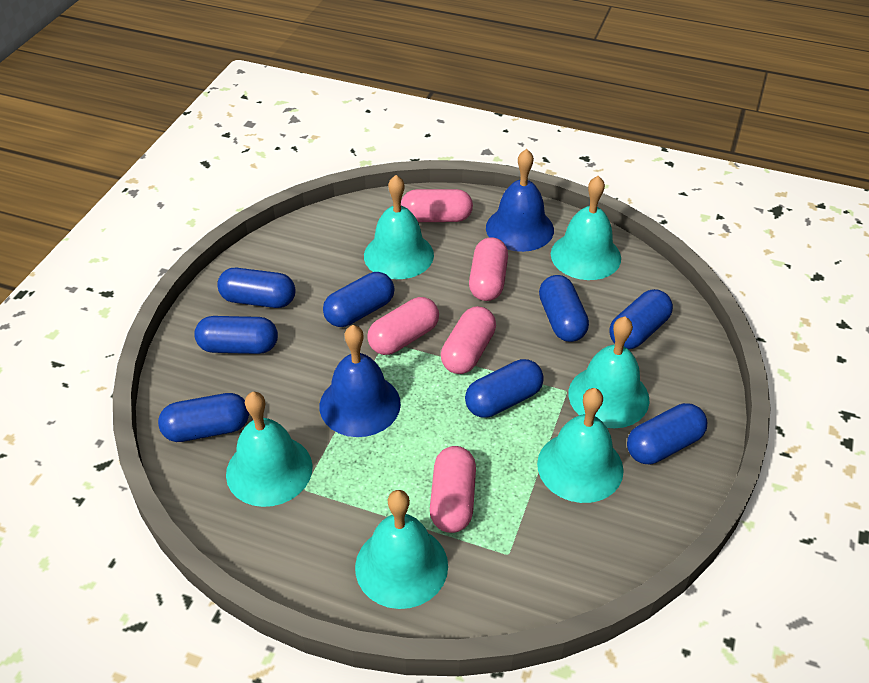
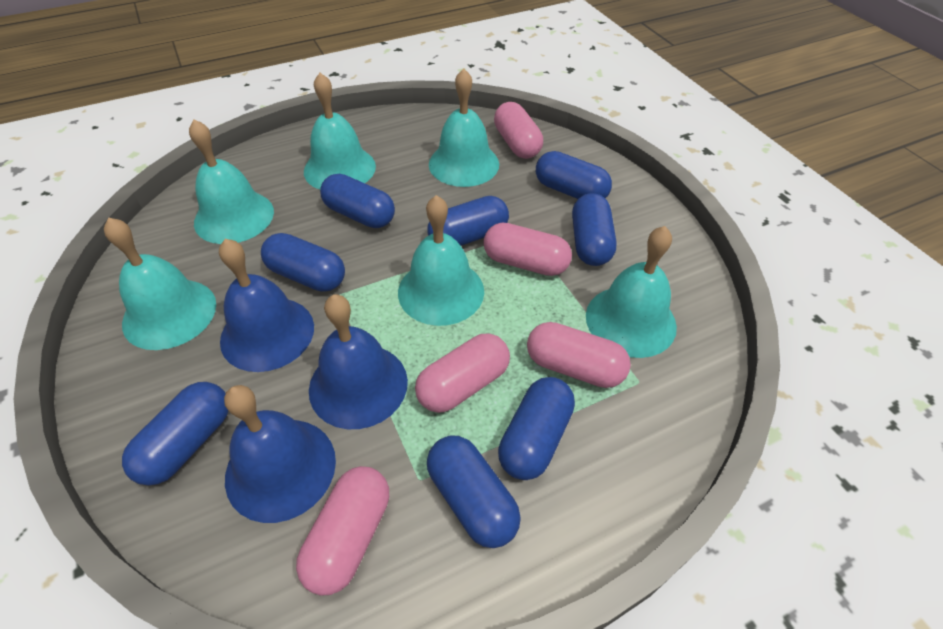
blue bell: [320,325,401,437] [486,149,554,252] = 2 -> [219,239,314,372] [224,385,336,523] [309,294,408,429] = 3

